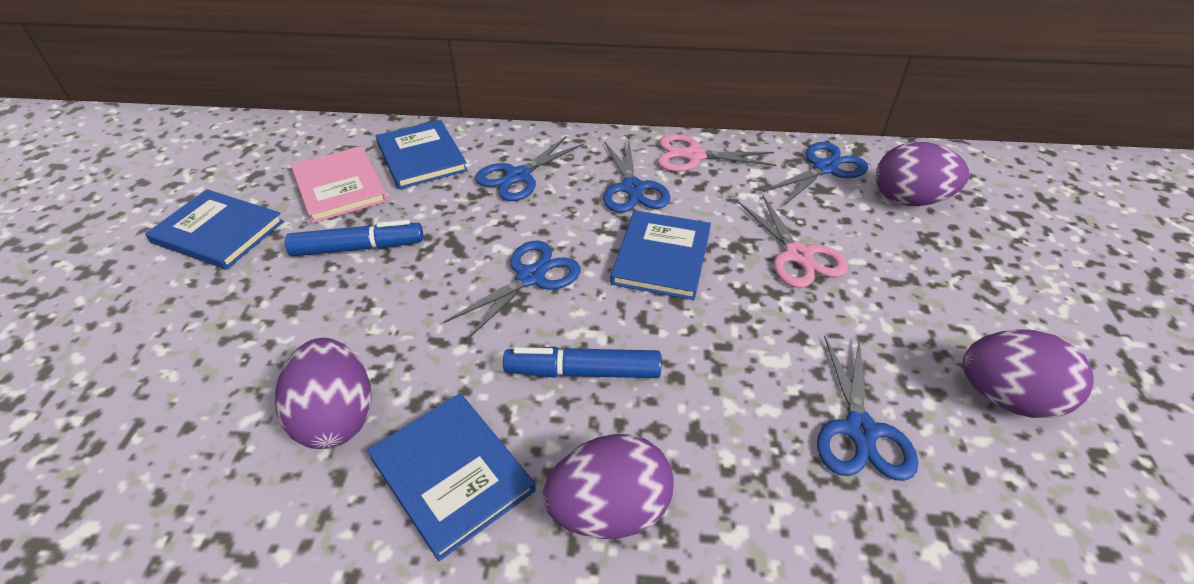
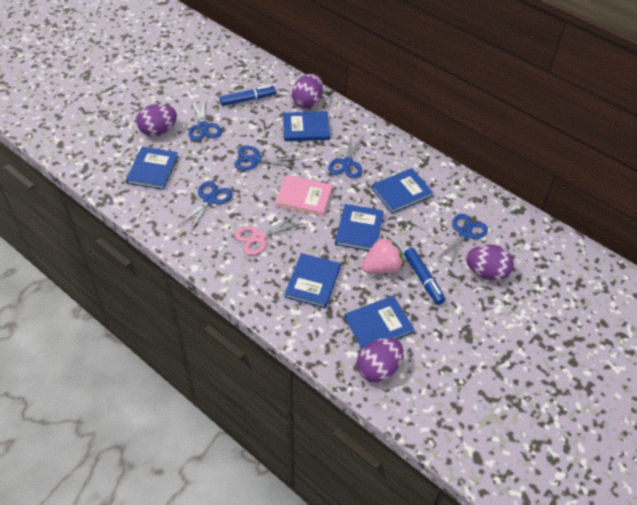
blue book: [145,189,284,270] [367,393,536,561] [376,120,468,189] [610,210,711,300] = 4 -> [126,147,178,190] [283,111,330,141] [284,253,341,308] [335,204,384,251] [344,296,414,350] [371,168,433,214] = 6
pink scissors: [658,134,776,172] [739,195,848,288] = 2 -> [235,214,304,255] = 1
pink strawberry: none = 0 -> [361,237,404,274] = 1

